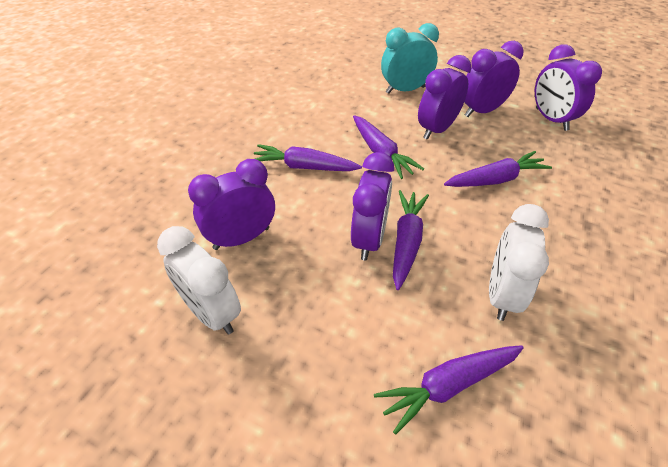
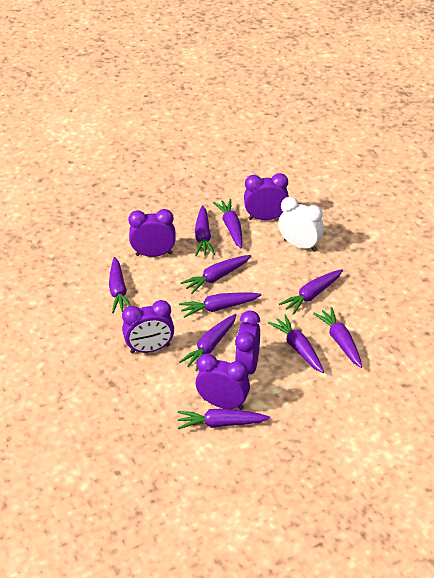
purple carrot: [254,144,362,171] [353,115,424,179] [374,345,524,435] [393,190,429,290] [444,151,552,187] = 5 -> [109,257,131,313] [178,408,270,429] [179,293,262,318] [179,314,236,371] [180,255,251,294] [195,205,215,256] [213,199,242,248] [268,315,324,373] [279,269,343,315] [313,307,362,368] = 10
turquoise clock: [381,23,439,94] = 1 -> none = 0
white clock: [157,226,241,334] [489,204,549,321] = 2 -> [278,197,324,252] = 1

